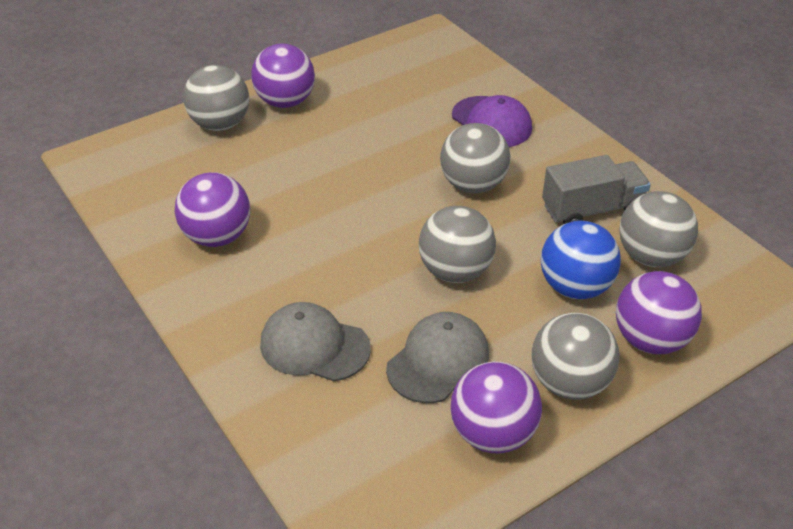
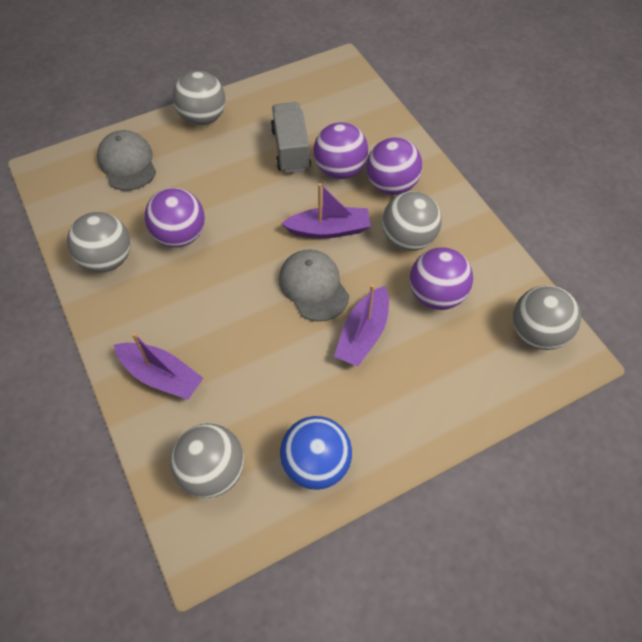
purple boat: none = 0 -> [114,333,203,400] [281,183,371,239] [334,284,389,367] = 3
purple cap: [452,95,532,147] = 1 -> none = 0

